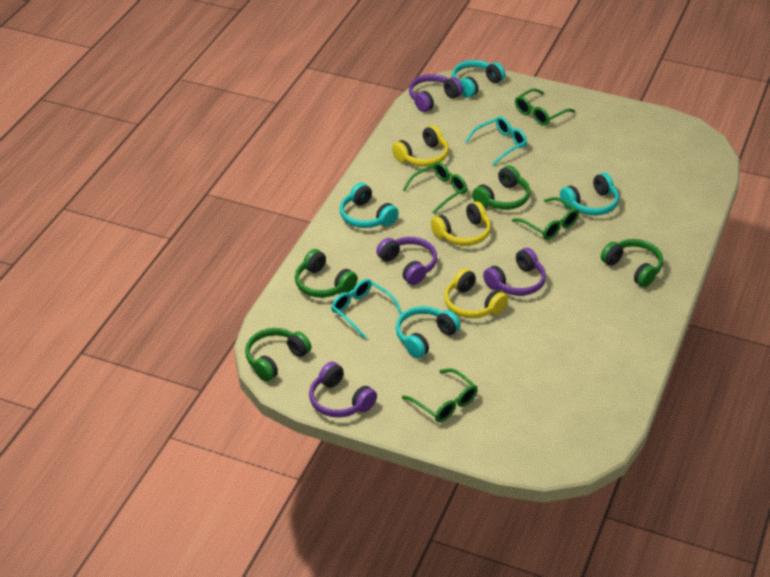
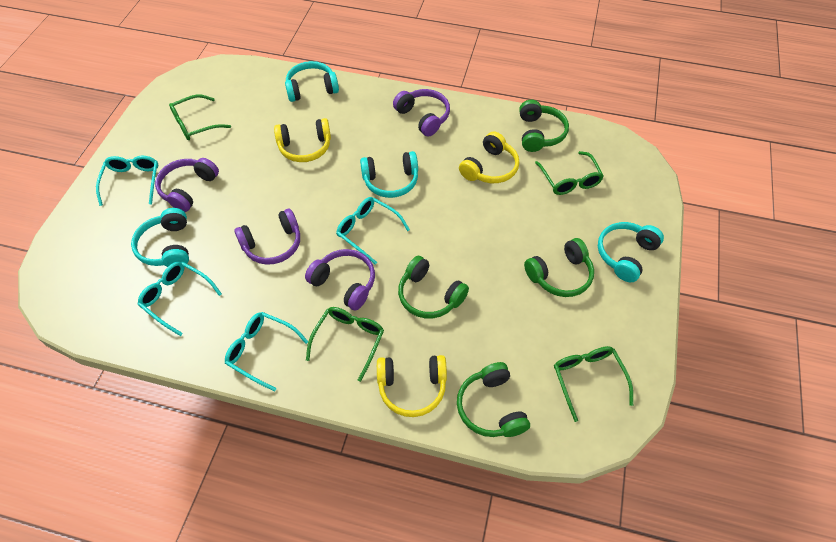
turquoise glasses: [331,279,403,339] [465,116,527,165] = 2 -> [96,156,159,206] [138,261,222,336] [225,312,308,392] [336,197,410,265] = 4

